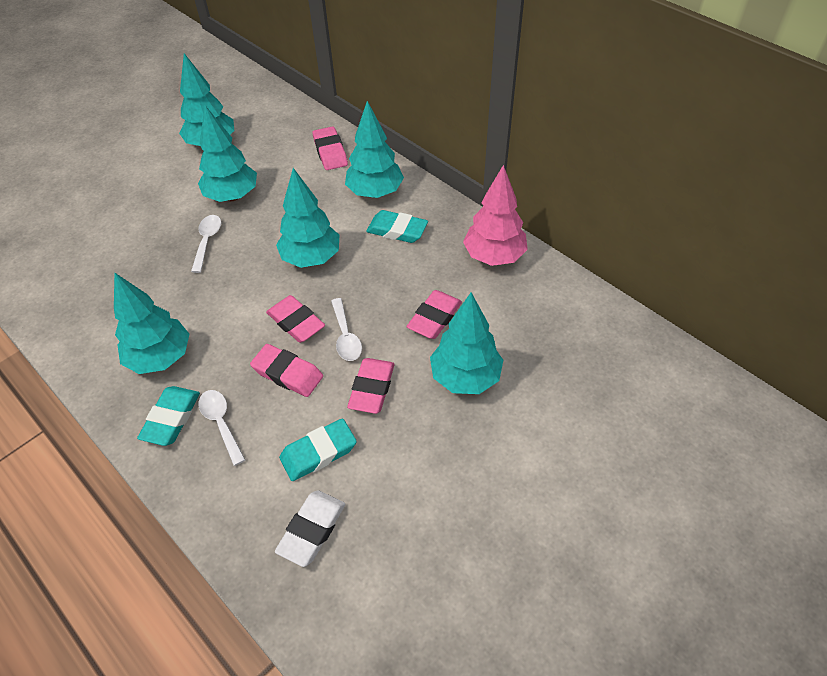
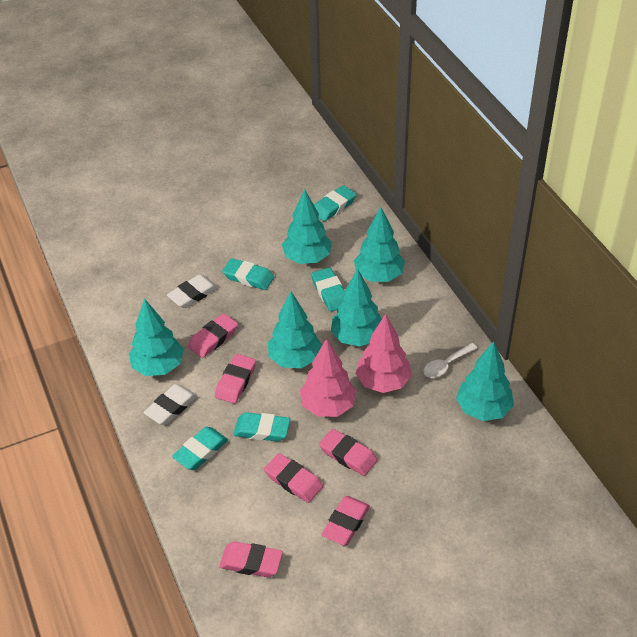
pink eraser: [250,344,323,397] [266,295,325,343] [313,126,348,170] [347,358,394,414] [406,290,462,339] = 5 -> [188,313,238,358] [215,354,256,404] [219,542,283,577] [264,453,323,503] [319,429,378,476] [321,496,370,546] = 6
pink tree: [463,165,528,266] = 1 -> [300,338,357,417] [355,314,412,393] = 2
turquoise eraser: [137,386,200,446] [279,419,357,481] [366,210,428,243] = 3 -> [172,427,228,470] [222,258,274,290] [233,412,290,442] [311,267,344,311] [314,185,356,221] = 5
white eraser: [275,490,345,567] = 1 -> [143,384,197,425] [167,274,218,308] = 2
white spoon: [191,215,221,273] [198,390,245,466] [331,298,362,361] = 3 -> [423,343,477,378] = 1

